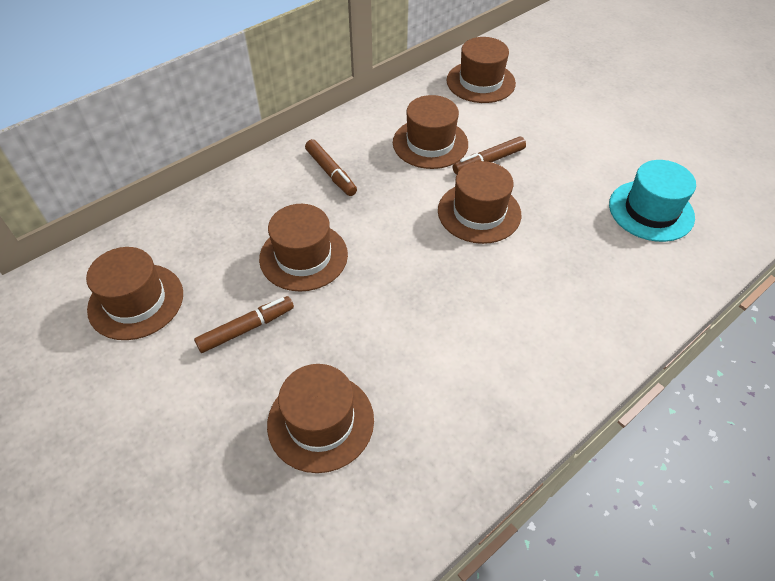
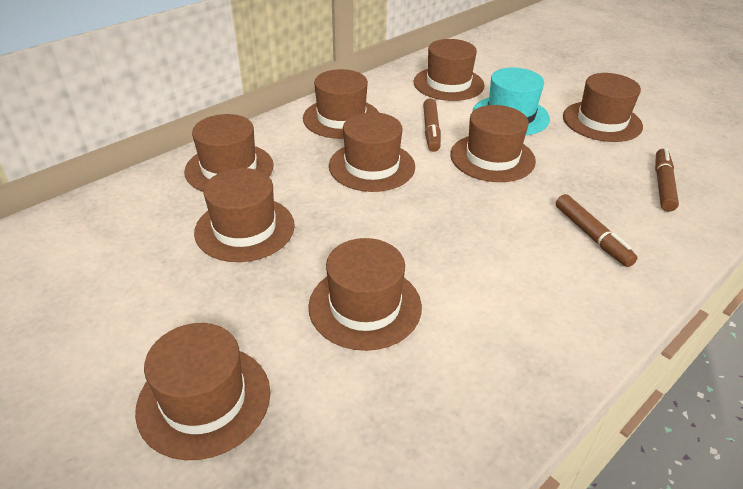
brown hat: [86,247,183,340] [259,204,348,291] [267,364,374,473] [393,95,468,169] [438,161,521,244] [447,37,516,103] = 6 -> [135,323,270,460] [184,114,274,192] [194,168,295,262] [303,69,379,139] [308,238,422,351] [329,112,415,192] [414,39,485,101] [450,105,536,182] [563,73,643,142] = 9

